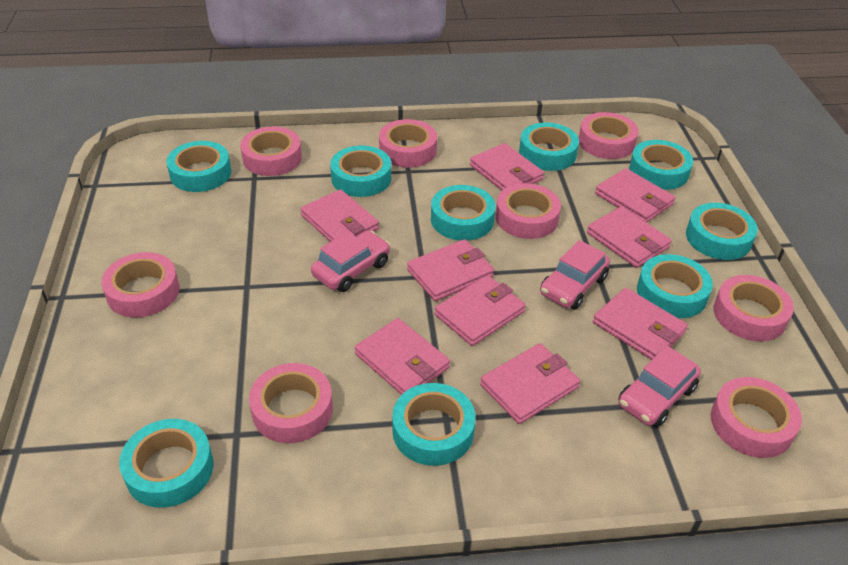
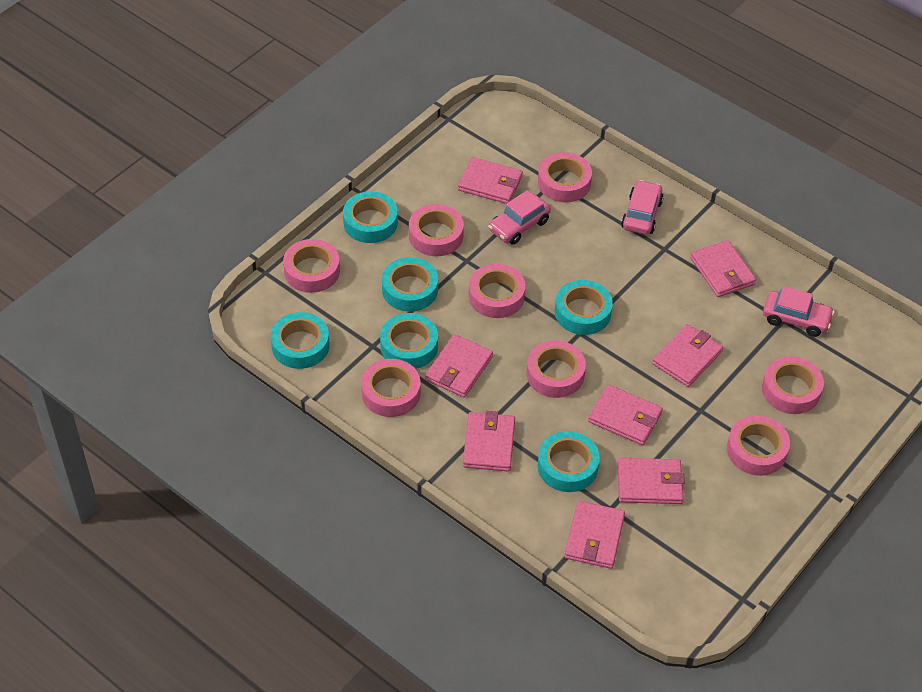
pink wallet: [301,189,379,242] [355,318,450,395] [407,239,494,301] [434,275,526,346] [470,143,544,190] [480,343,580,424] [587,207,672,268] [593,288,688,360] [595,168,675,223] = 9 -> [425,334,493,398] [458,157,523,204] [463,411,515,471] [565,501,625,569] [588,385,663,445] [617,458,685,504] [652,324,723,387] [690,240,756,297] = 8
turquoise tape: [119,419,213,508] [166,141,231,192] [330,146,391,197] [392,383,476,466] [431,185,495,241] [519,123,579,171] [629,140,693,190] [637,254,713,318] [686,203,758,260] = 9 -> [271,312,329,369] [343,191,398,243] [380,313,438,369] [382,257,438,312] [538,431,600,492] [555,280,613,335] = 6

